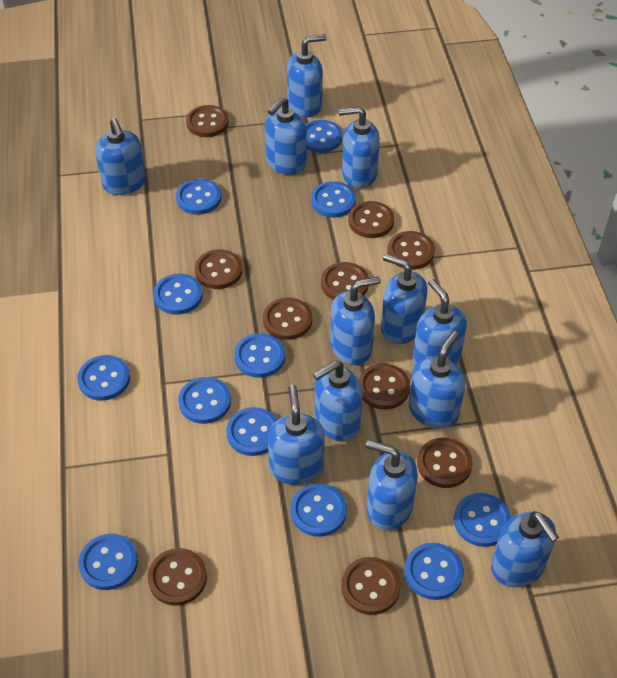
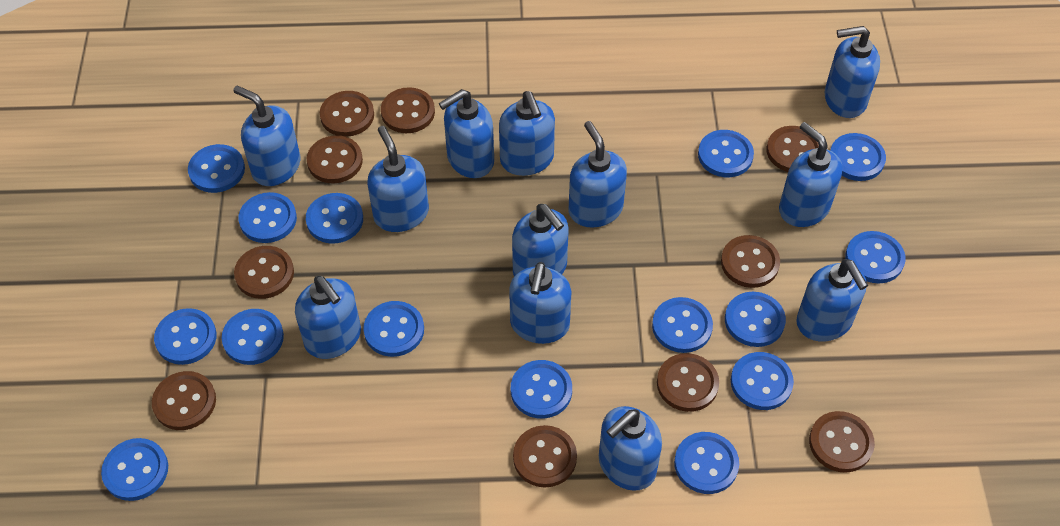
blue button: [77,355,130,401] [78,534,138,590] [153,274,203,315] [176,179,221,215] [178,377,231,424] [226,407,277,456] [234,333,285,378] [290,483,347,537] [306,120,342,153] [311,181,356,217] [404,543,464,600] [454,493,511,547] = 12 -> [101,438,168,501] [154,308,217,365] [188,144,245,193] [222,309,284,365] [238,192,297,243] [306,193,363,244] [363,301,424,357] [511,360,572,419] [652,297,713,353] [674,432,739,494] [698,130,754,177] [725,292,786,347] [731,352,794,410] [830,133,886,181] [845,231,906,283] = 15

